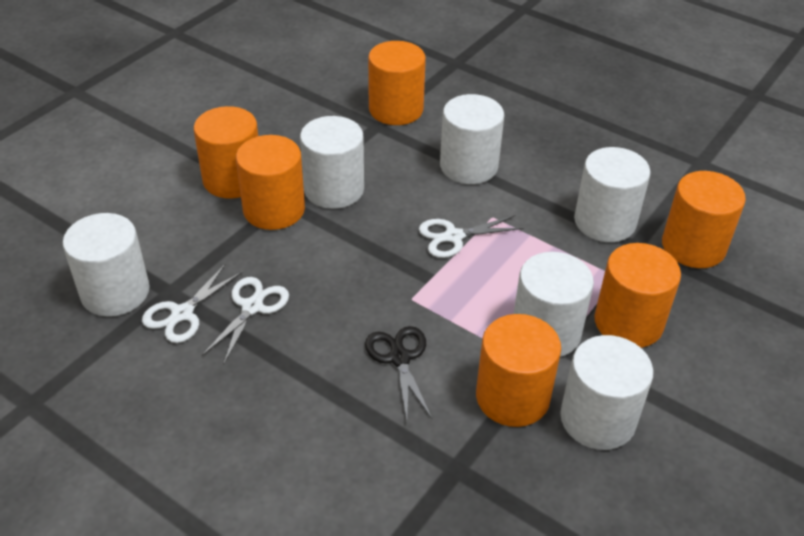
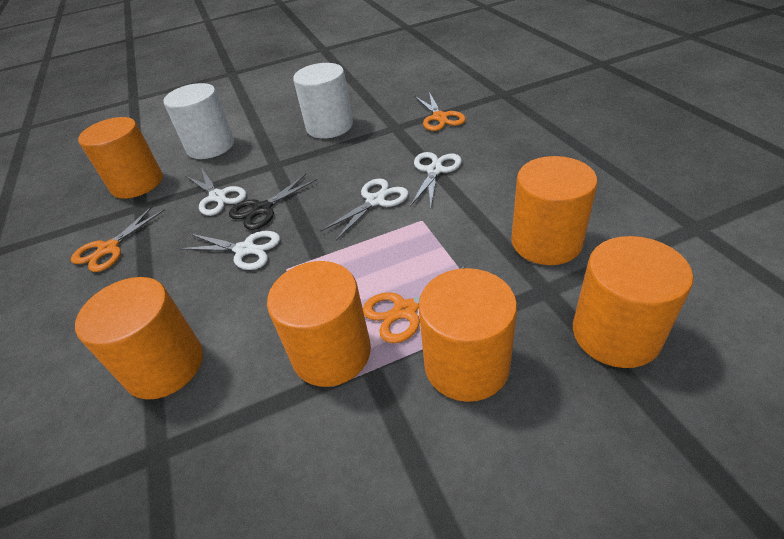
orange scissors: none = 0 -> [71,206,165,272] [363,266,465,343] [415,92,466,131] = 3
white cylinder: [63,213,150,317] [300,116,364,209] [440,94,504,184] [514,252,594,357] [560,335,653,450] [574,147,651,242] = 6 -> [164,83,234,159] [293,63,353,138] = 2
white scissors: [142,263,243,343] [202,277,289,365] [419,215,524,258] = 3 -> [179,231,280,270] [186,168,247,216] [321,178,409,240] [410,152,462,208] = 4

